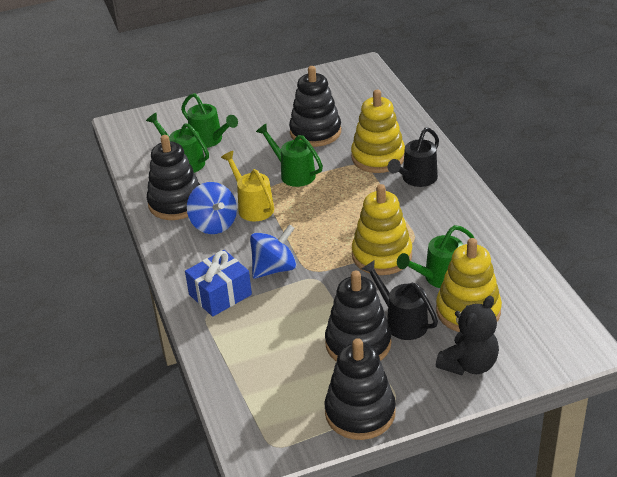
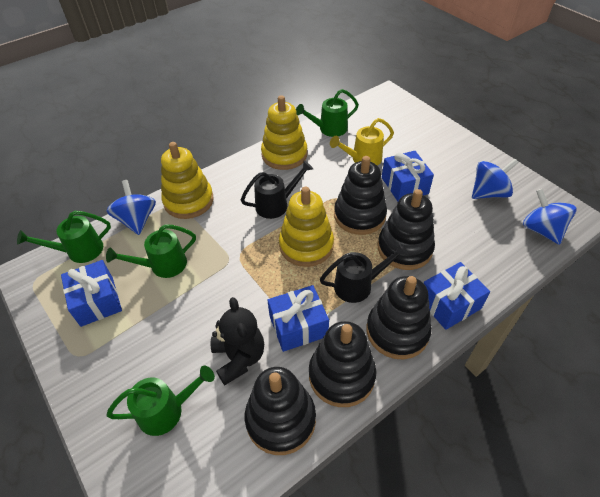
black stacking toy: [147,135,200,220] [289,66,341,147] [324,338,396,440] [325,271,391,362] = 4 -> [245,367,316,455] [309,321,377,407] [334,156,387,235] [366,276,432,359] [378,189,435,270] = 5
blue gift: [185,250,252,317] = 1 -> [61,260,122,327] [267,285,329,352] [382,151,434,202] [424,262,490,330] = 4
blue spinning top: [187,182,237,234] [250,224,296,279] = 2 -> [106,180,156,235] [472,159,519,199] [523,189,576,245] = 3

